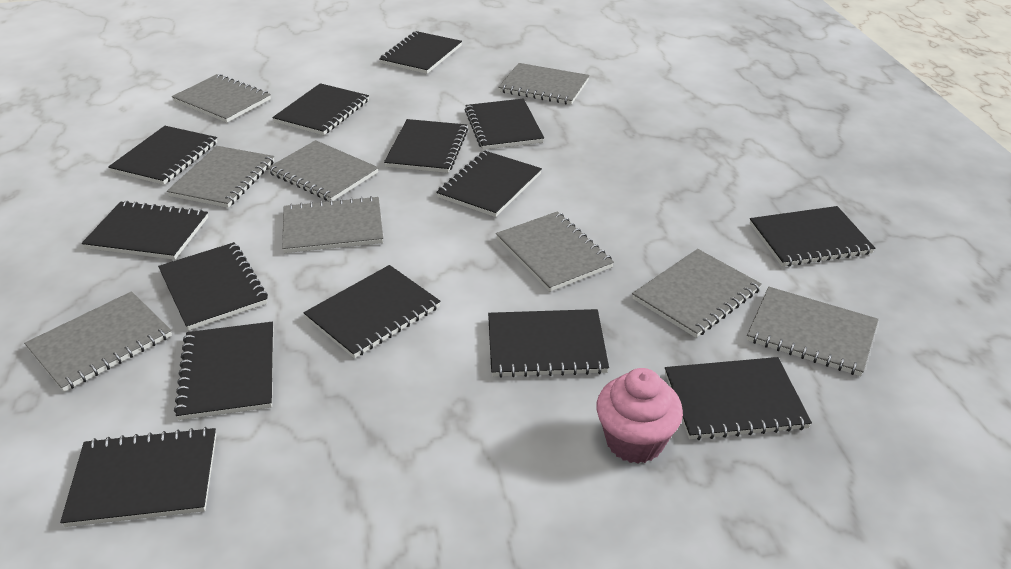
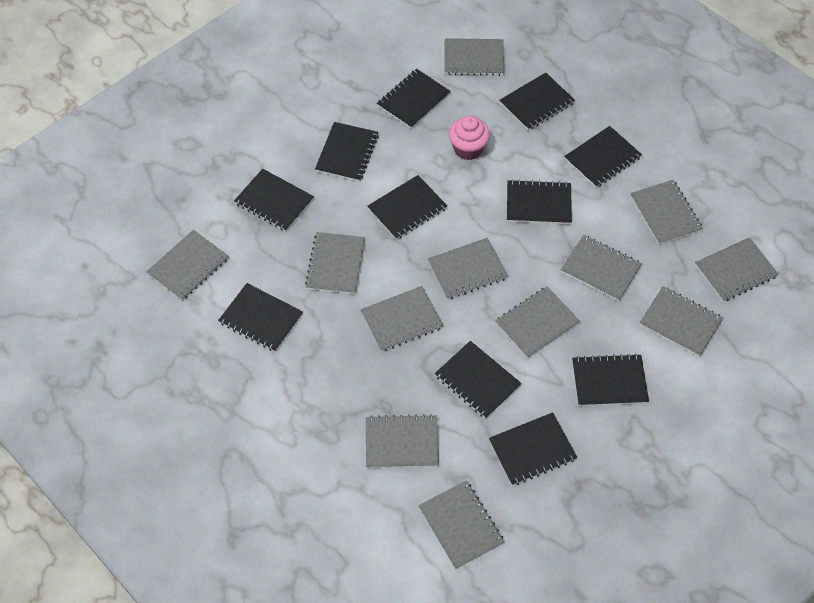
black notebook: [60,427,216,527] [82,201,208,260] [108,126,217,185] [158,242,268,331] [174,322,273,420] [272,83,369,135] [303,265,441,358] [379,31,462,74] [384,119,468,173] [436,151,542,217] [465,98,544,150] [488,309,609,378] [665,357,812,440] [750,206,875,267] = 14 -> [218,283,303,352] [234,169,314,231] [315,122,379,182] [367,175,447,240] [377,69,451,129] [435,341,522,419] [489,412,577,486] [499,72,575,131] [507,179,572,224] [564,126,642,188] [572,354,649,406] = 11
grey notebook: [24,291,172,392] [167,146,274,208] [172,74,271,123] [267,140,379,201] [282,196,383,253] [496,211,614,292] [498,63,589,105] [632,249,762,338] [747,287,879,376] = 9 -> [146,230,228,301] [305,232,365,294] [361,286,443,352] [366,414,439,468] [418,480,504,569] [428,238,508,299] [444,38,504,76] [495,287,580,358] [561,235,642,301] [630,180,703,245] [639,286,723,357] [695,237,779,302] = 12

